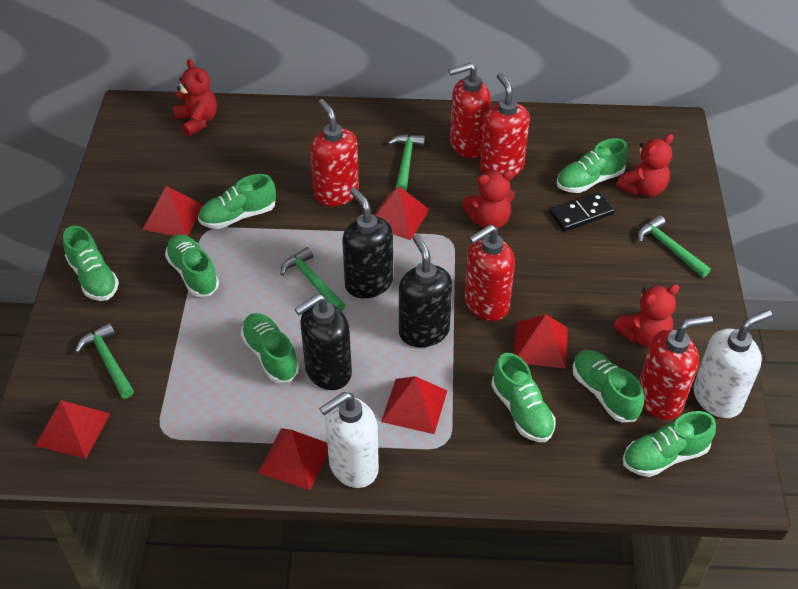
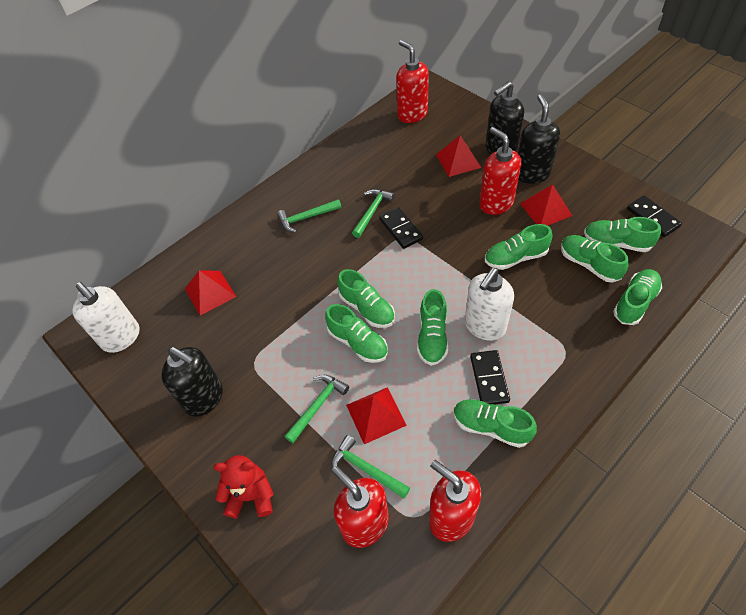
black domino: [550,192,615,232] = 1 -> [379,207,423,249] [470,350,510,404] [627,195,682,237] = 3
red pyramid: [35,400,110,459] [143,186,203,236] [258,428,328,490] [375,186,430,240] [381,376,448,434] [514,314,568,368] = 6 -> [185,270,236,316] [346,387,407,444] [436,135,481,177] [520,184,573,226] = 4
red soap dispenser: [310,99,359,206] [449,63,491,158] [465,225,515,321] [480,73,530,176] [639,315,713,420] = 5 -> [331,466,389,548] [396,40,429,123] [429,460,481,542] [479,127,521,215] = 4
red teddy bear: [173,59,217,136] [463,170,515,228] [613,284,680,347] [616,134,673,197] = 4 -> [213,455,274,519] = 1

